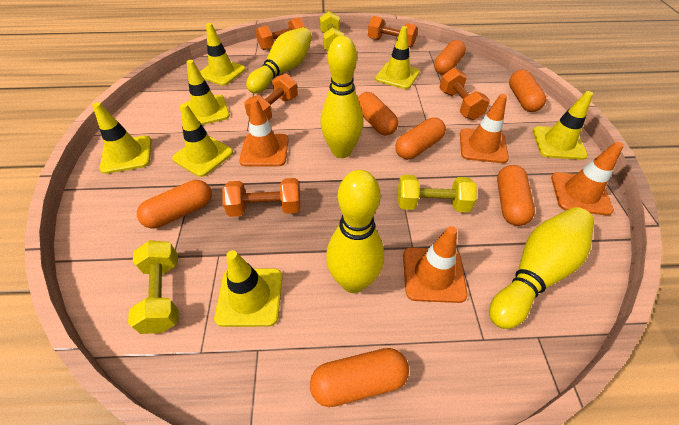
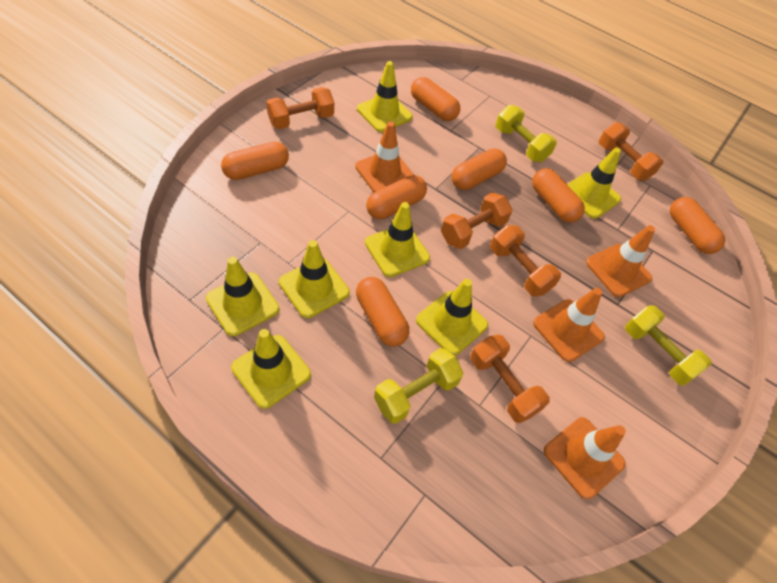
yellow bowling pin: [246,27,312,93] [320,36,363,158] [326,170,384,293] [489,207,594,329] = 4 -> none = 0

